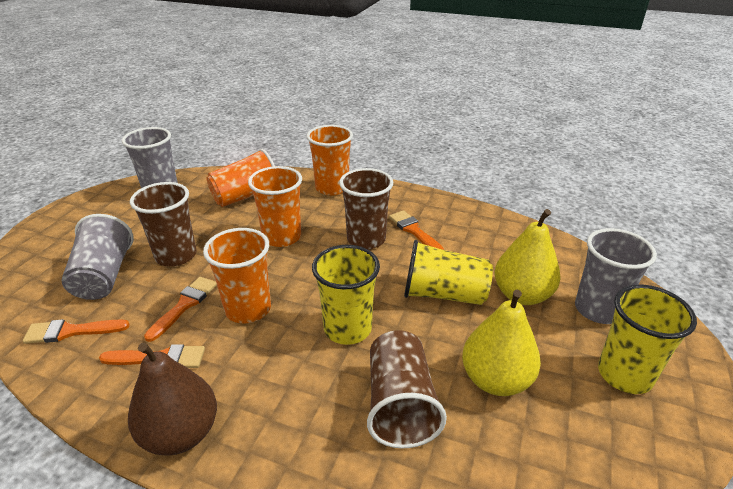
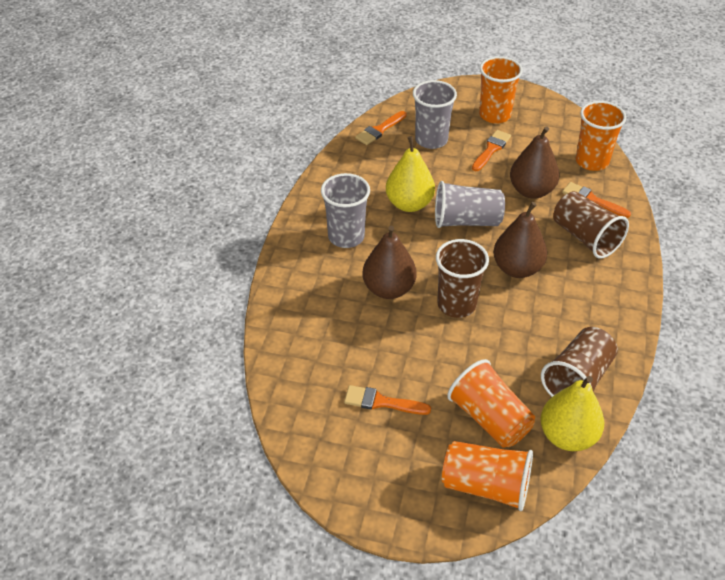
brown pear: [128,342,217,455] = 1 -> [363,226,417,299] [493,202,547,278] [510,126,559,199] = 3
yellow cup: [312,245,380,345] [404,240,493,305] [598,285,697,394] = 3 -> none = 0

